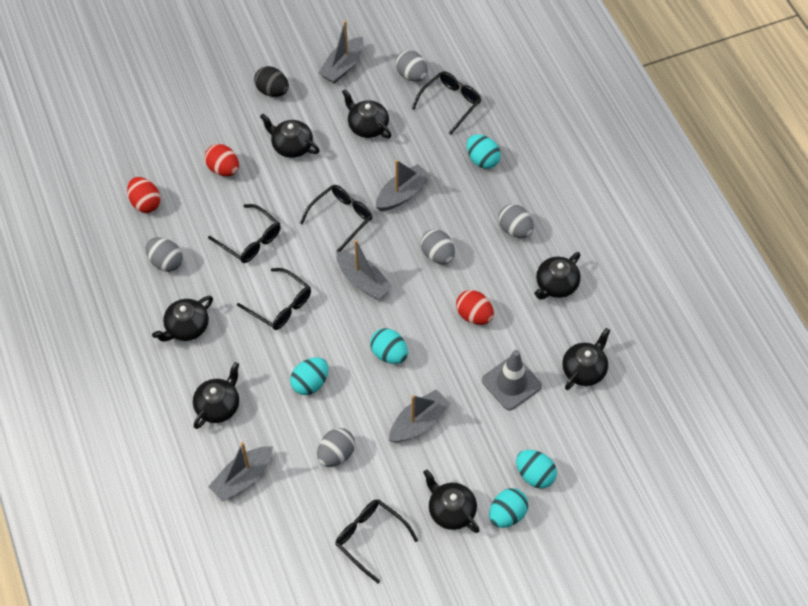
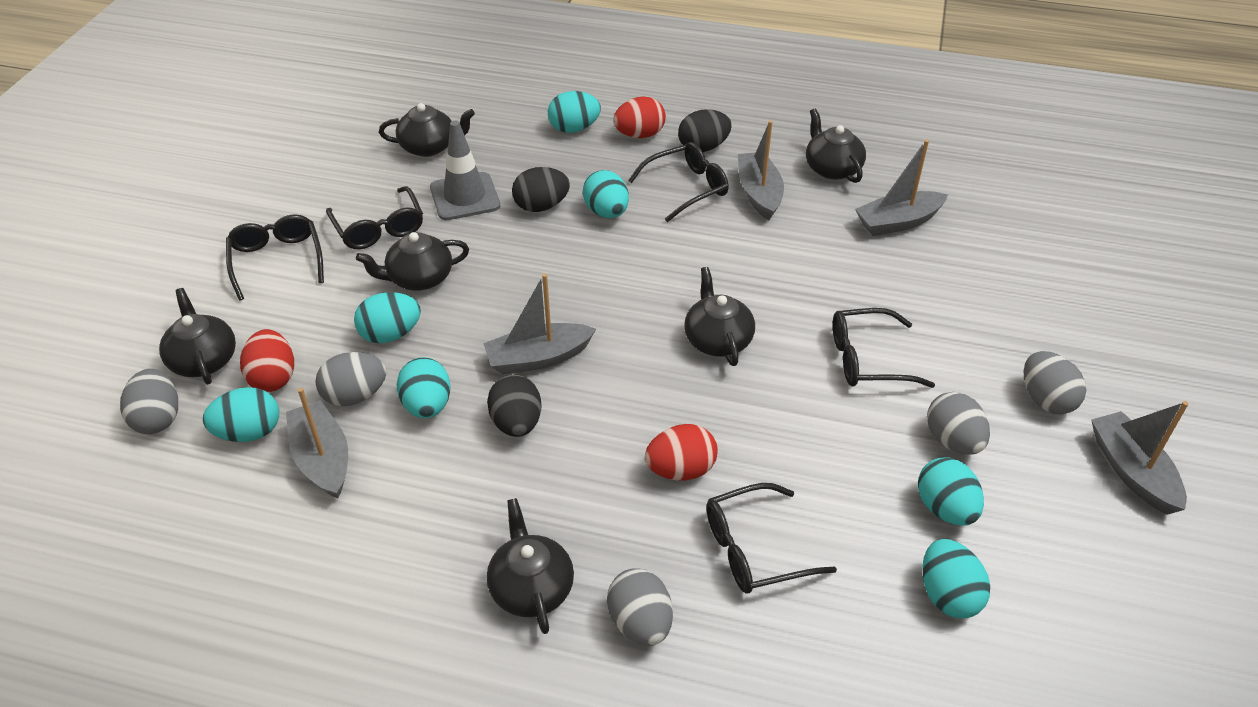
black egg: [254,66,289,97] = 1 -> [487,374,541,437] [512,167,570,212] [678,109,732,152] = 3
black teapot: [152,296,213,341] [193,362,239,429] [260,114,320,158] [342,89,391,138] [423,469,480,533] [534,252,581,300] [562,328,611,390] = 7 -> [159,288,236,384] [356,232,469,291] [379,103,475,157] [487,498,574,634] [684,267,755,366] [806,108,866,183] = 6
turquoise egg: [290,358,328,395] [370,328,408,364] [467,134,501,169] [489,488,528,528] [516,450,557,488] = 5 -> [203,387,279,442] [354,292,421,343] [397,357,451,418] [548,91,601,133] [583,170,629,218] [918,457,984,526] [922,539,990,618] = 7

